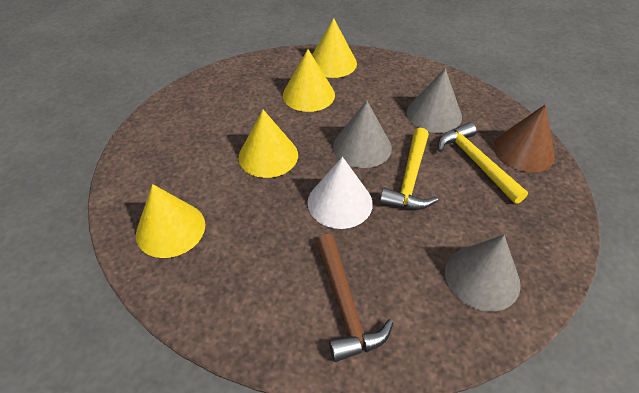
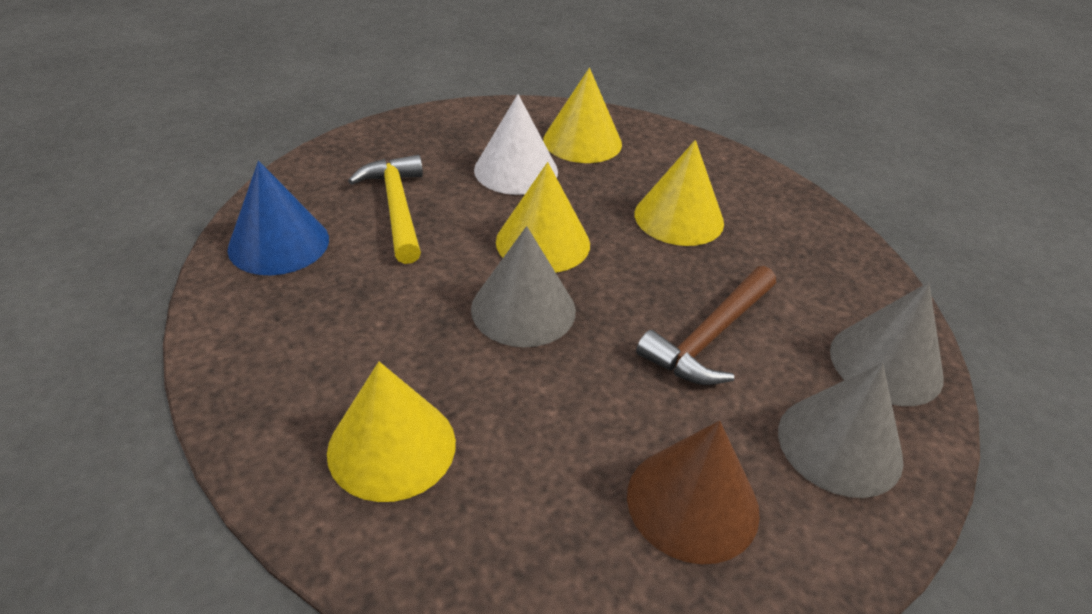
blue cone: none = 0 -> [228,161,329,275] = 1
yellow hammer: [380,128,438,210] [438,122,528,204] = 2 -> [348,155,423,264] = 1

